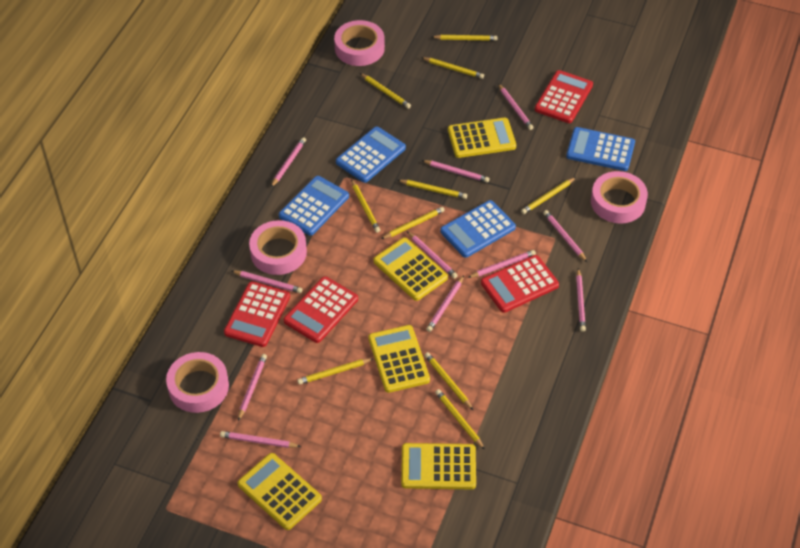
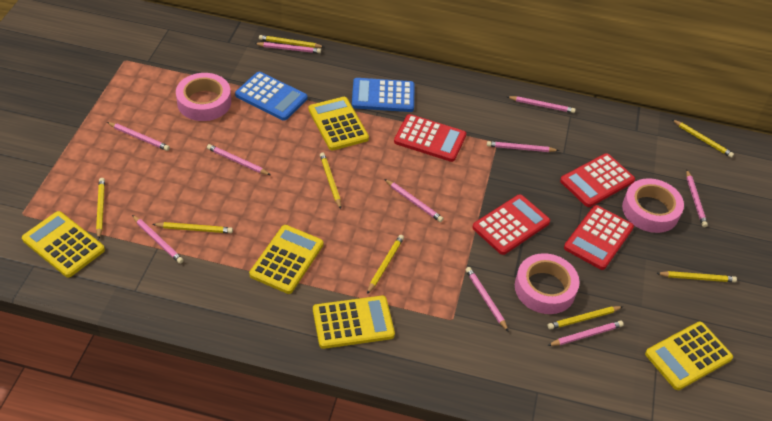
blue calculator: [279,176,349,236] [336,127,406,183] [440,200,516,258] [566,127,635,171] = 4 -> [235,72,307,121] [352,78,415,112] = 2
pink pencil: [220,431,301,448] [232,271,302,293] [238,354,267,421] [271,137,306,187] [407,231,458,279] [422,160,489,182] [426,276,464,332] [468,250,536,278] [498,84,534,130] [543,210,587,262] [576,268,586,332] = 11 -> [107,122,170,151] [132,215,184,264] [207,144,271,175] [254,42,321,53] [384,179,444,222] [465,267,509,332] [487,141,559,152] [507,96,576,113] [547,321,624,346] [686,170,708,227] = 10
pink tape: [166,352,229,413] [249,220,307,275] [334,20,385,66] [591,171,648,224] = 4 -> [176,73,231,121] [515,253,580,314] [622,178,684,233] = 3
yellow pencil: [297,358,374,385] [351,179,380,233] [360,73,411,109] [381,207,445,239] [398,180,467,199] [421,57,484,79] [424,352,473,410] [432,35,498,41] [435,389,485,450] [521,177,576,214] = 10 -> [96,178,105,240] [152,222,233,233] [259,35,324,48] [320,153,341,209] [367,235,404,294] [548,306,623,330] [656,271,737,282] [672,119,734,158] = 8

